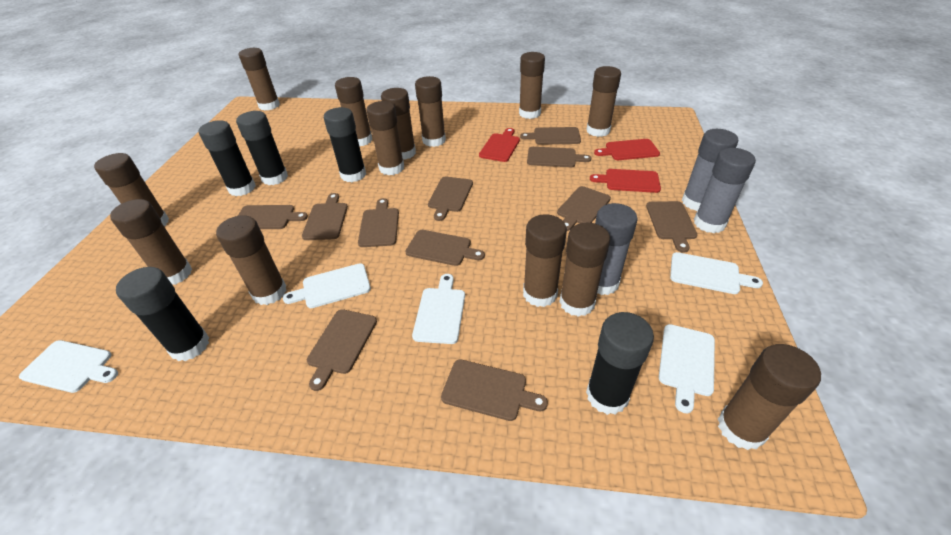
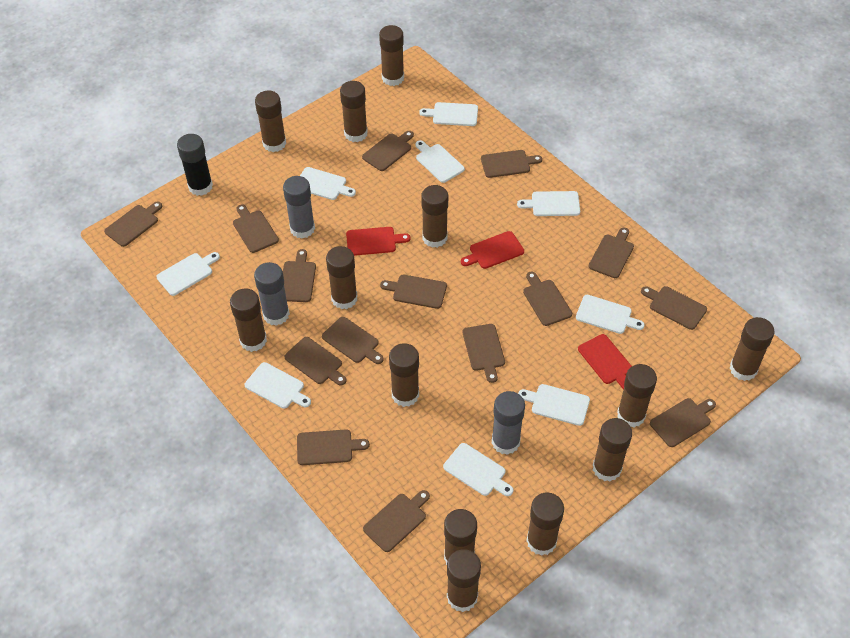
black glue stick: [116,267,209,361] [199,120,256,196] [236,111,288,185] [324,107,366,182] [586,312,654,415] = 5 -> [177,134,213,196] = 1
brown cutting board: [238,205,308,229] [302,193,348,240] [307,309,377,391] [358,198,399,247] [405,230,485,266] [428,176,473,221] [441,359,548,421] [520,127,581,145] [527,147,591,167] [557,186,611,231] [646,201,697,253] = 11 -> [104,201,162,247] [233,204,279,253] [283,249,316,302] [284,337,347,386] [297,429,370,465] [322,317,384,364] [362,131,414,171] [363,490,430,552] [380,275,447,309] [463,324,505,383] [481,150,542,178] [523,272,572,326] [588,228,634,278] [641,286,707,330] [650,398,716,447] = 15
white cutting board: [19,340,118,393] [283,263,371,308] [412,274,465,344] [659,324,715,413] [670,252,763,294] = 5 -> [157,252,220,296] [245,362,311,409] [300,167,356,200] [415,140,465,183] [419,102,478,126] [443,443,513,496] [517,191,580,216] [518,384,590,426] [576,295,645,334] = 9

